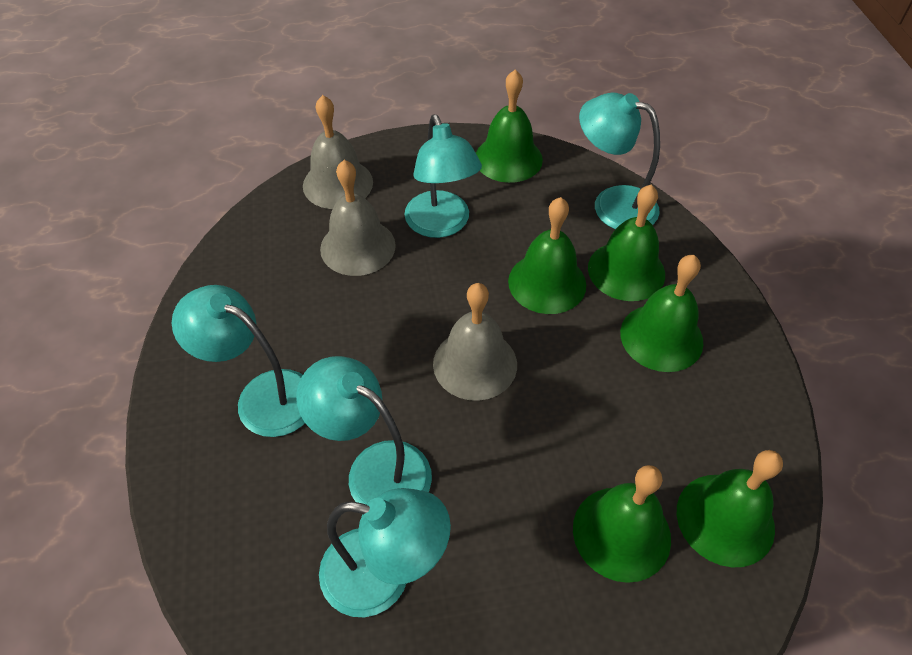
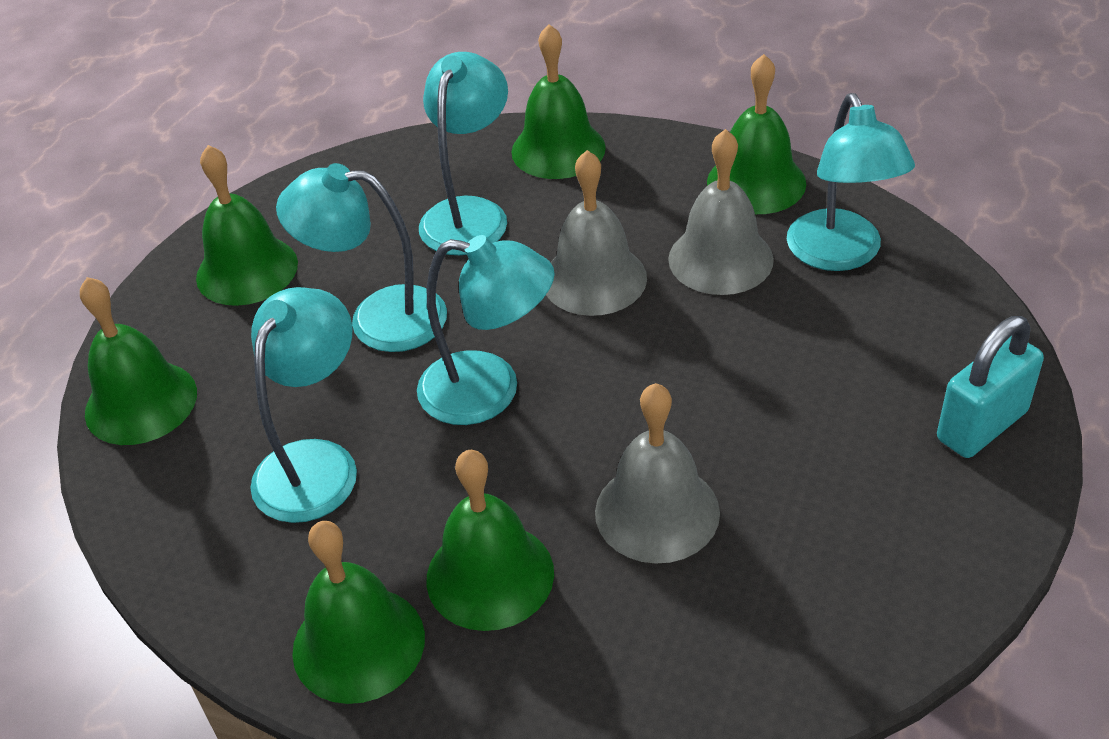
turquoise padlock: none = 0 -> [937,316,1044,458] = 1

